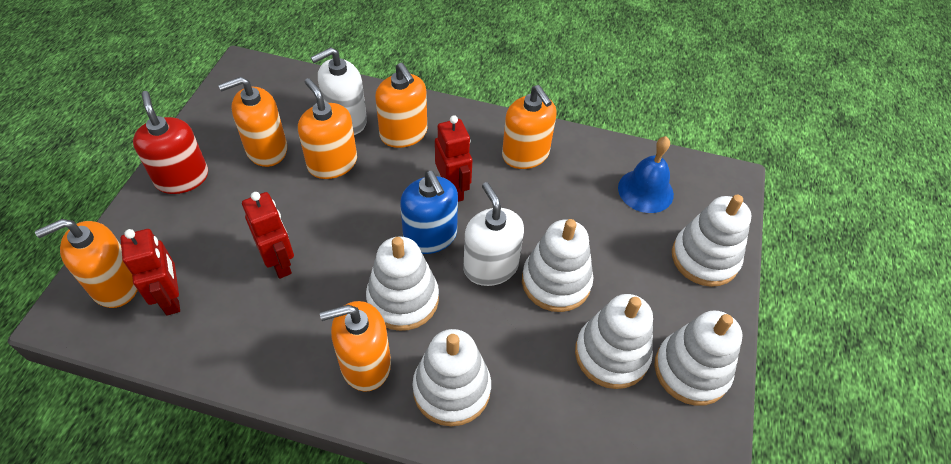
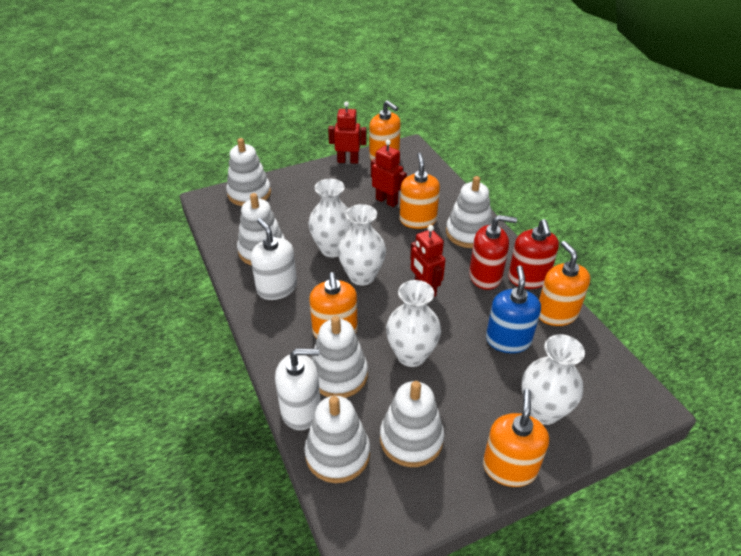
blue bell: [618,136,674,213] = 1 -> none = 0
orange soap dispenser: [35,219,138,308] [218,77,287,167] [298,78,357,179] [320,301,391,392] [375,63,427,148] [502,85,557,169] = 6 -> [309,272,358,339] [369,100,401,161] [400,153,440,229] [483,389,549,487] [539,241,590,326] = 5
red soap dispenser: [133,91,208,194] = 1 -> [469,215,517,290] [508,219,559,289] = 2
white vase: none = 0 -> [309,179,352,257] [338,204,386,285] [386,280,441,367] [522,334,585,425] = 4

